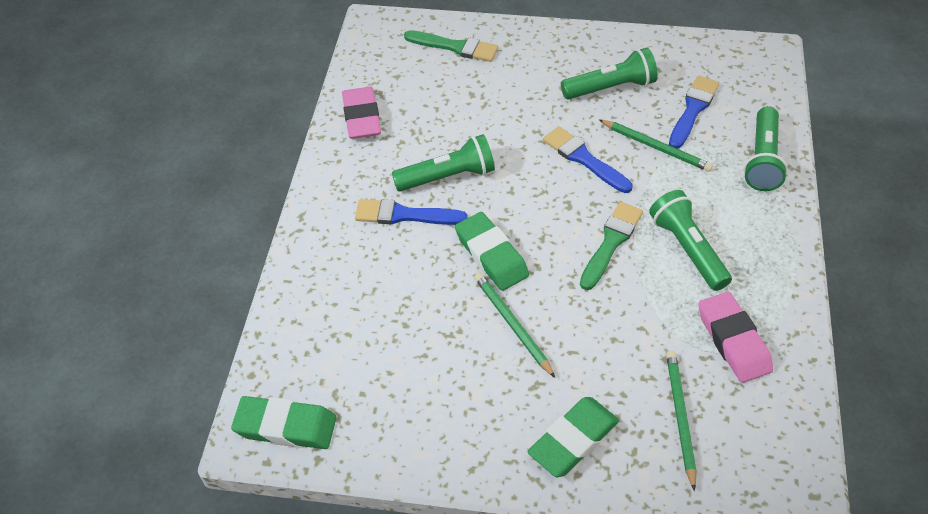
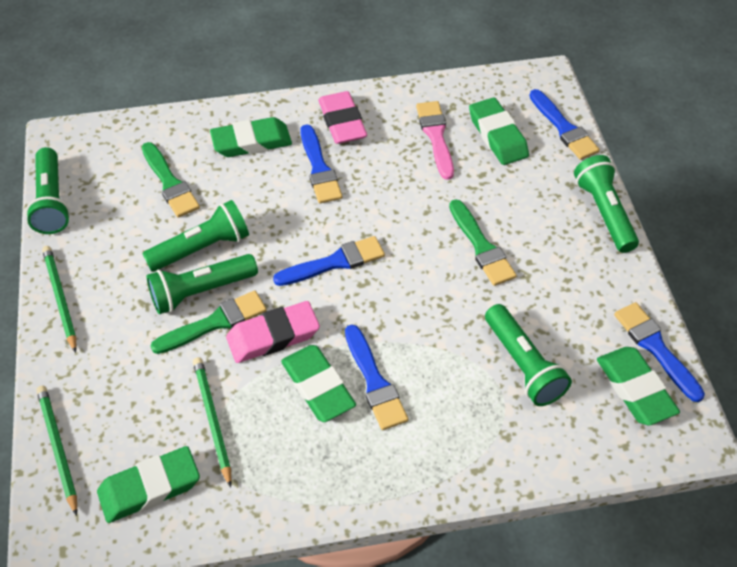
blue brush: [355,199,468,225] [543,126,632,193] [669,76,719,149] = 3 -> [273,236,385,286] [300,124,342,203] [345,325,408,430] [529,89,600,160] [614,302,705,402] = 5
green brush: [404,30,498,62] [580,202,643,290] = 2 -> [142,142,200,218] [151,291,267,354] [449,199,517,286] = 3
green eraser: [231,396,336,449] [455,212,529,291] [528,397,619,477] = 3 -> [97,446,200,523] [210,117,292,157] [281,345,356,422] [469,97,529,165] [597,347,680,426] = 5
green flashlight: [392,134,495,192] [561,48,658,100] [649,190,732,291] [744,106,788,191] = 4 -> [26,147,70,234] [142,200,249,272] [146,254,258,314] [485,304,572,406] [574,155,639,253] = 5
pink brush: none = 0 -> [416,101,454,180] = 1

